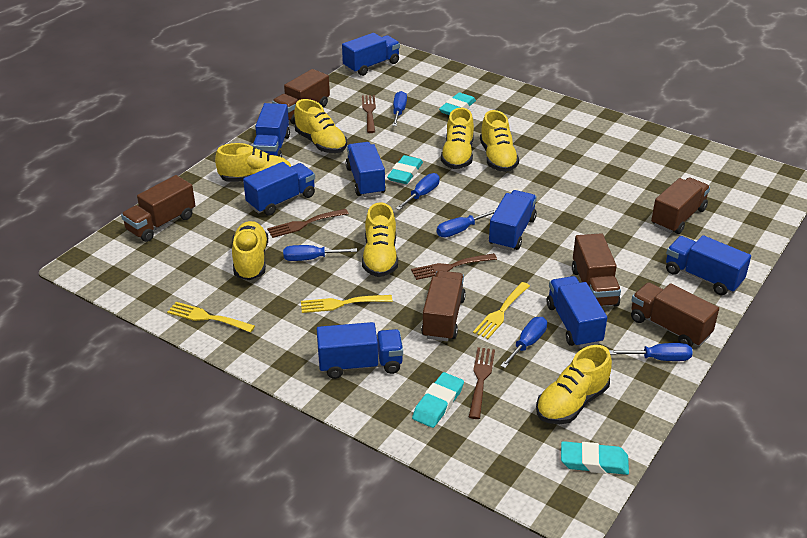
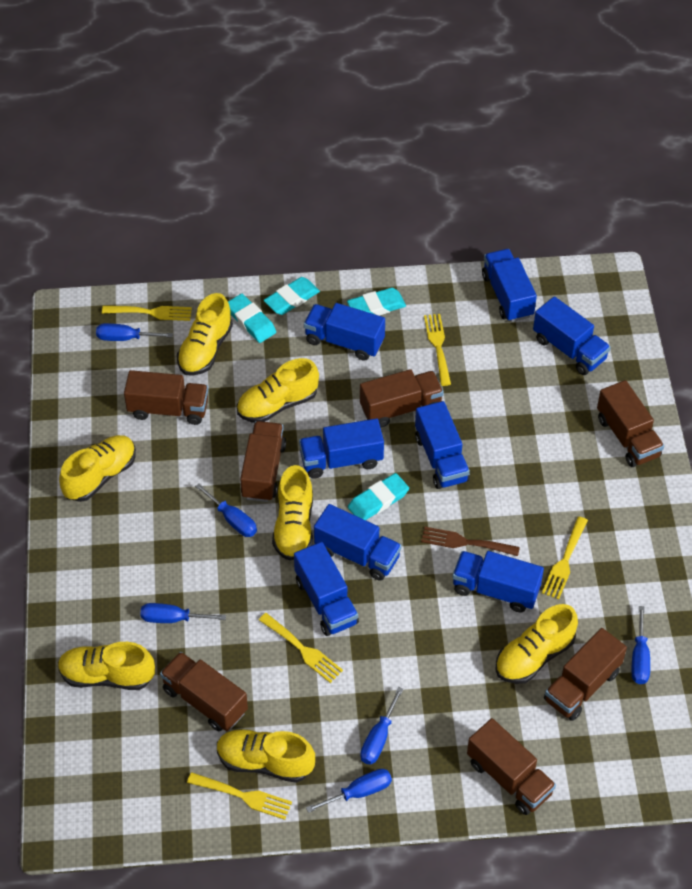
brown fork: [267,209,349,238] [362,95,376,133] [411,253,497,280] [469,347,495,419] = 4 -> [421,527,520,556] = 1
brown truck: [121,175,196,242] [272,69,330,124] [421,271,466,341] [572,233,621,307] [631,282,719,347] [651,177,710,234] = 6 -> [124,370,208,425] [160,652,248,731] [240,421,286,502] [360,369,444,428] [467,718,556,815] [544,628,627,721] [597,380,664,467] = 7
yellow fork: [167,302,255,332] [301,295,392,313] [473,282,530,339] = 3 -> [102,306,192,321] [187,772,292,820] [259,613,343,683] [424,314,451,386] [542,517,588,599] = 5

